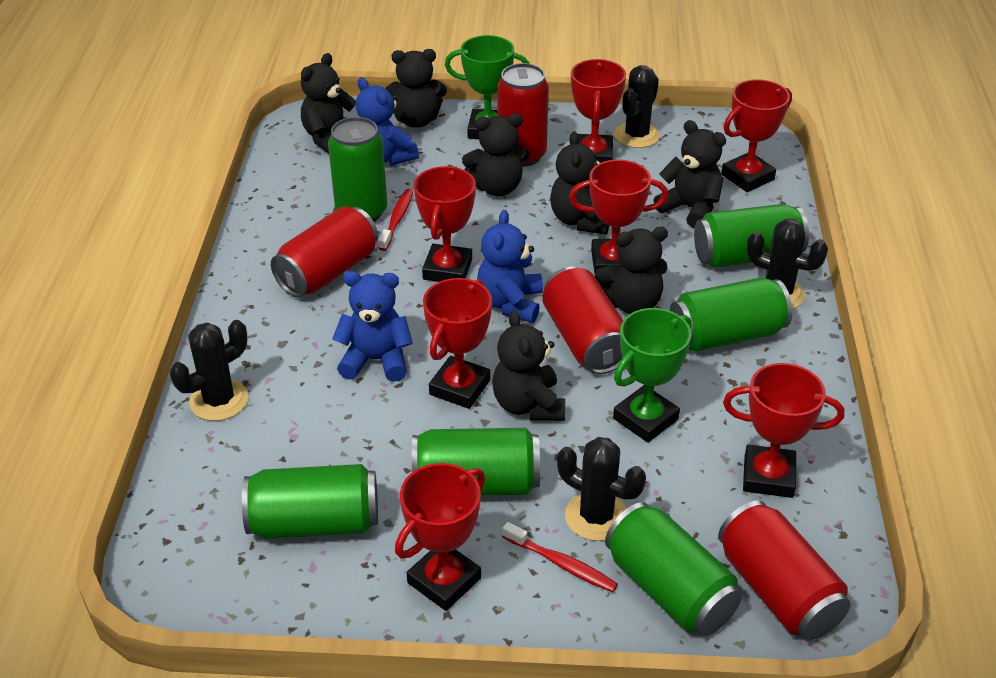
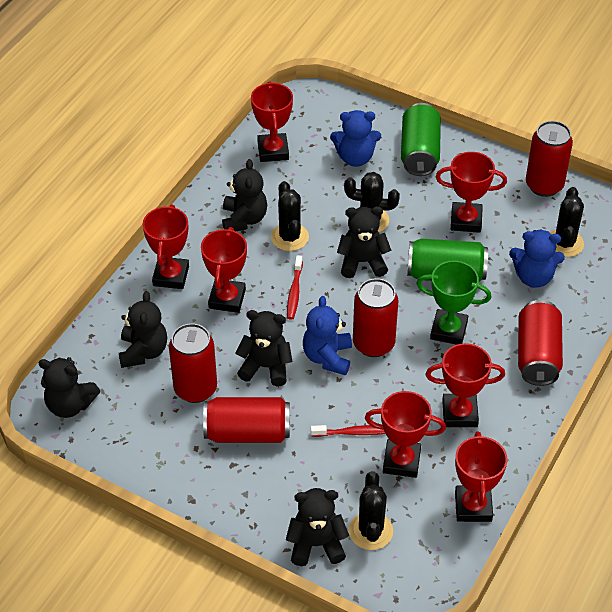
black teddy bear: [301,53,356,153] [385,49,447,128] [462,113,529,196] [492,310,565,421] [550,131,609,235] [595,227,668,314] [654,120,726,228] = 7 -> [39,357,100,418] [119,291,167,368] [222,159,267,231] [236,310,292,386] [286,488,349,566] [337,206,392,278] = 6
green can: [242,464,378,539] [328,117,387,222] [412,428,540,496] [605,502,742,636] [669,278,792,352] [694,204,809,268] = 6 -> [401,103,441,176] [407,239,488,282] = 2
green trophy: [445,35,530,139] [613,308,692,443] = 2 -> [416,261,491,345] = 1
red can: [271,206,378,297] [497,63,549,167] [542,267,623,374] [718,501,850,640] = 4 -> [169,323,217,403] [203,397,290,443] [353,278,399,357] [518,300,563,386] [526,121,573,197] = 5

